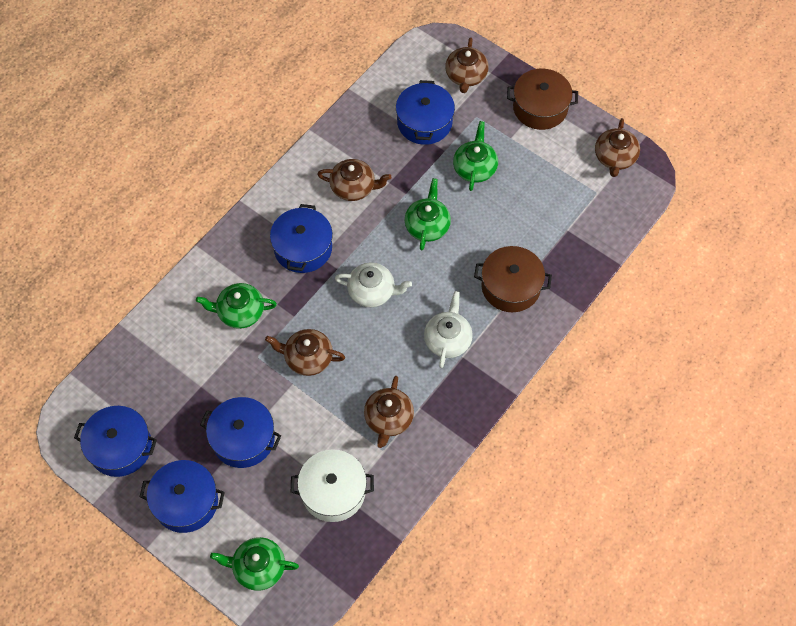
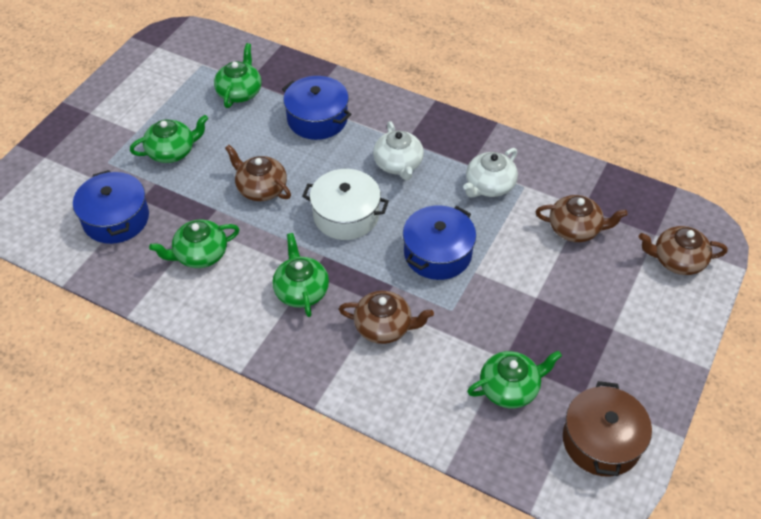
blue pot: [74,406,157,477] [140,460,225,533] [200,397,281,468] [270,204,333,273] [396,80,455,145] = 5 -> [73,170,149,244] [282,76,351,140] [403,205,476,280] = 3
brown pot: [474,246,552,312] [507,69,578,130] = 2 -> [563,381,652,477] = 1
brown teapot: [265,329,345,376] [317,159,391,201] [364,376,414,448] [445,37,489,93] [595,118,640,177] = 5 -> [225,145,291,201] [339,291,434,344] [536,195,628,242] [638,226,728,275] = 4
green teapot: [196,283,277,329] [210,537,299,591] [405,178,451,250] [453,121,498,191] = 4 -> [130,115,208,163] [149,219,240,268] [214,43,261,108] [272,233,329,317] [467,351,562,408] = 5

